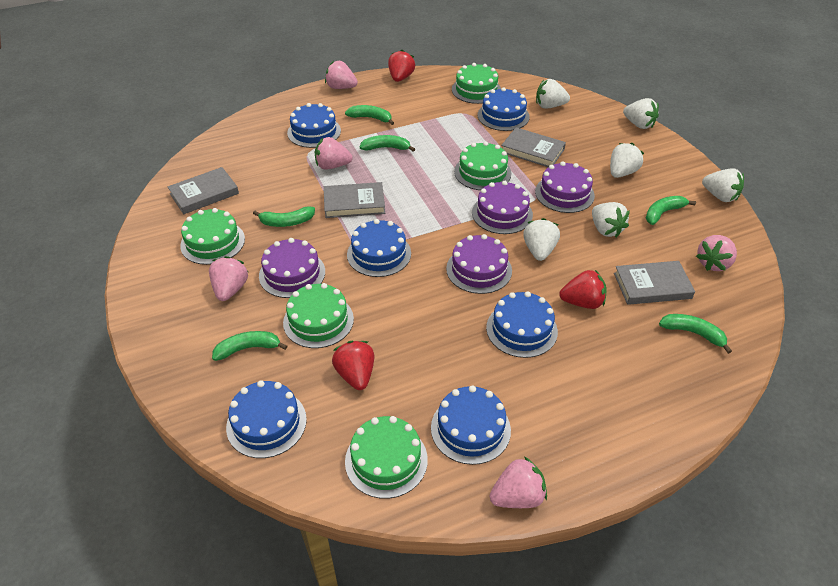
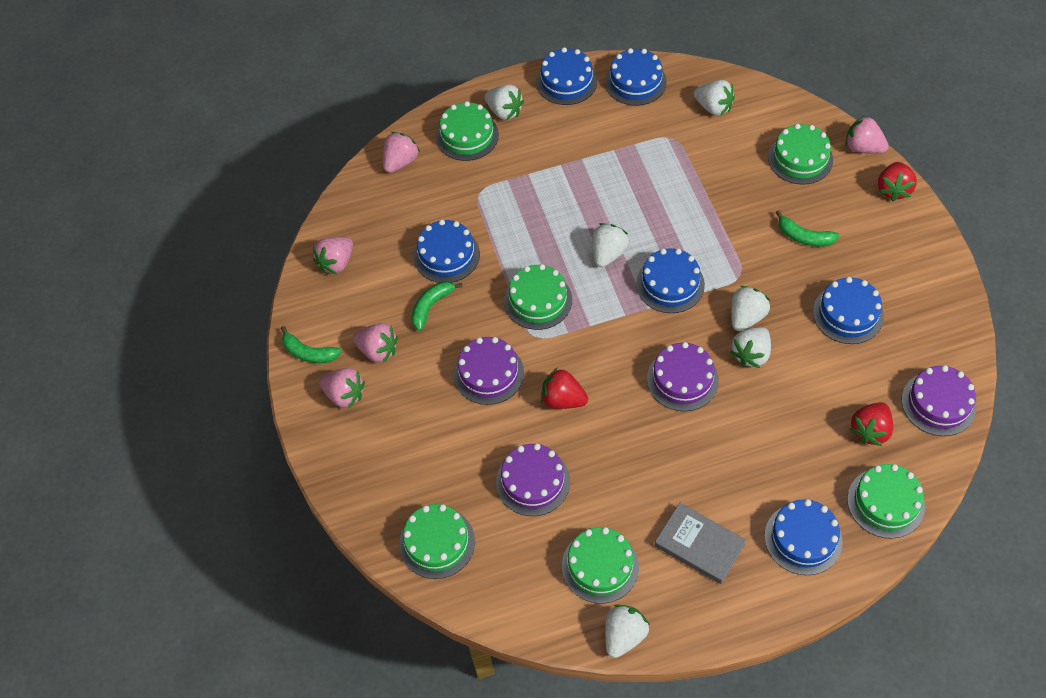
green banana: [212,331,287,361] [253,206,315,227] [345,105,394,125] [360,135,415,152] [646,196,696,225] [659,314,732,354] = 6 -> [281,326,342,363] [411,282,463,331] [776,210,839,246] = 3
green cake: [180,208,245,265] [283,283,354,348] [345,416,428,499] [452,63,501,104] [454,141,511,190] = 5 -> [399,504,475,579] [436,101,499,161] [504,264,572,330] [562,527,639,604] [768,124,833,185] [847,464,925,539] = 6
grey book: [168,167,239,214] [324,182,385,218] [501,127,566,167] [614,261,695,305] = 4 -> [655,503,746,584] = 1

